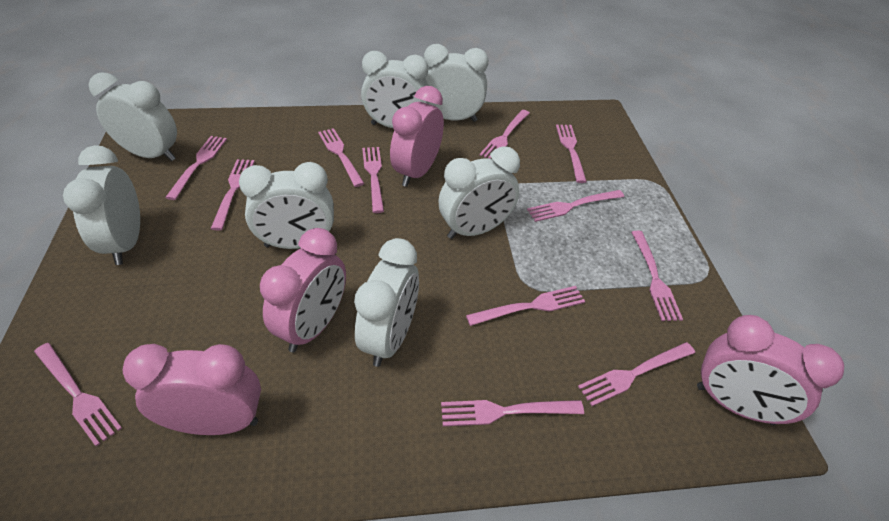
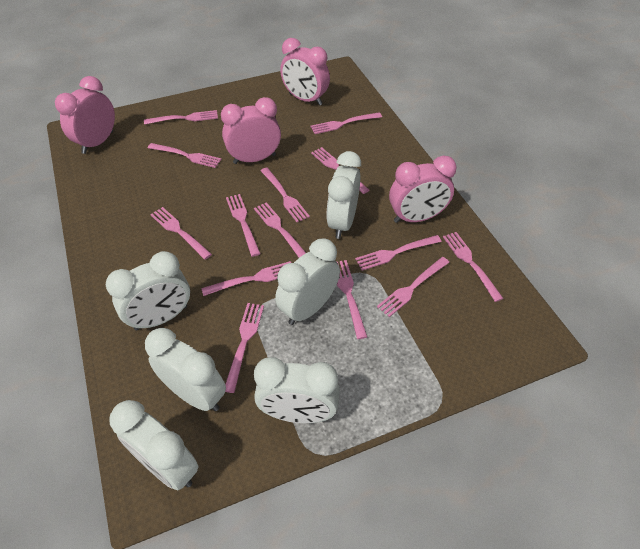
pink fork: [34,343,122,447] [165,136,227,200] [211,159,255,230] [318,128,365,187] [362,147,384,213] [441,400,584,426] [466,286,585,326] [480,110,530,159] [527,190,624,222] [556,125,587,183] [578,342,695,406] [631,231,683,321] = 12 -> [144,110,218,125] [148,143,222,168] [150,207,212,260] [201,261,291,296] [225,303,264,393] [226,194,261,257] [254,202,306,258] [260,167,310,222] [310,112,382,134] [311,147,369,194] [337,260,367,339] [355,235,442,270] [377,257,450,317] [443,232,504,302] = 14
white clock: [63,145,140,265] [89,73,177,161] [239,162,334,249] [354,238,419,367] [361,51,429,128] [424,44,488,122] [438,146,520,239] = 7 -> [106,251,190,330] [110,400,199,490] [145,328,226,411] [254,357,340,423] [275,239,340,325] [326,151,361,239] = 6

